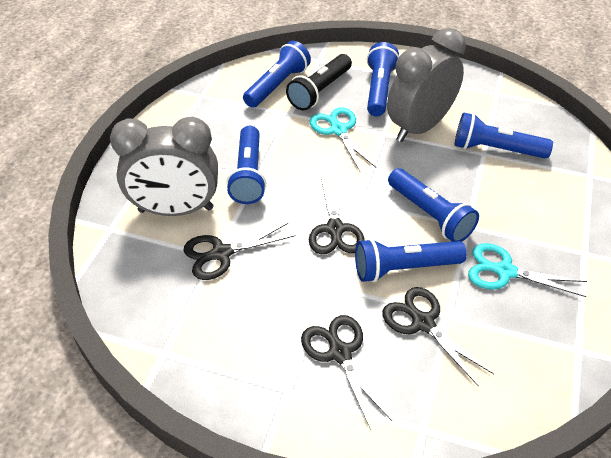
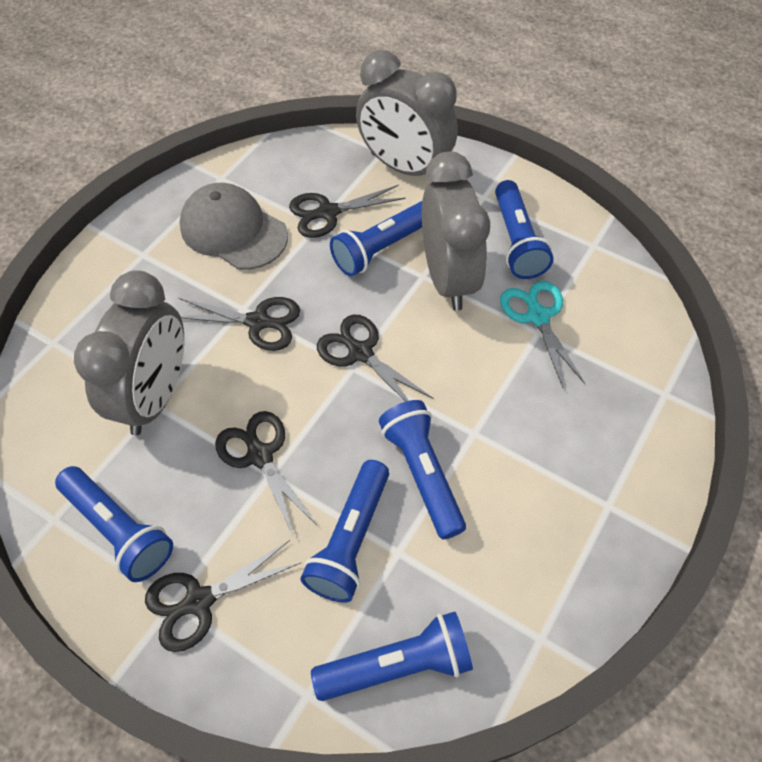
black flashlight: [286,54,352,110] = 1 -> none = 0
black scissors: [183,223,296,280] [301,315,392,430] [309,178,365,254] [382,287,494,386] = 4 -> [145,540,301,652] [178,297,300,351] [215,411,318,537] [289,185,406,238] [317,315,434,402] = 5
grey cap: none = 0 -> [180,183,288,270] = 1
grey clock: [110,117,218,216] [387,28,466,142] = 2 -> [74,270,184,435] [356,50,458,182] [422,152,490,311] = 3
turquoise scissors: [309,108,376,171] [468,243,587,297] = 2 -> [500,281,585,388] = 1

